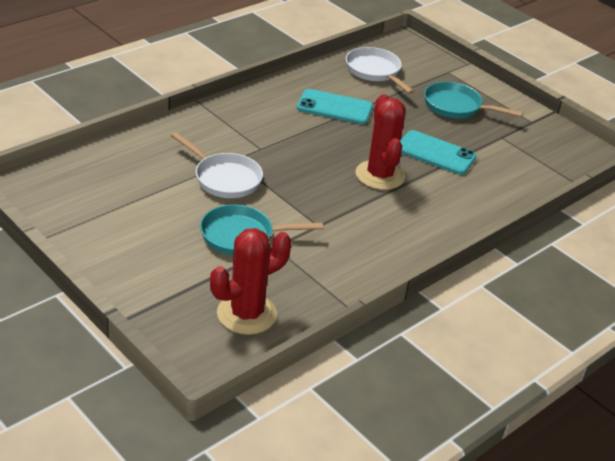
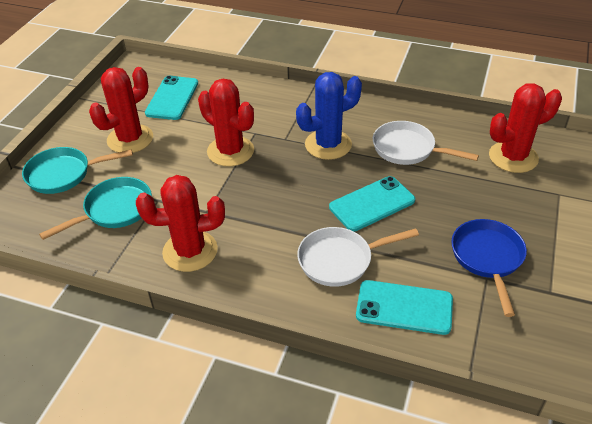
blue cactus: none = 0 -> [296,72,362,160] = 1
blue pan: none = 0 -> [451,219,527,317] = 1
red cactus: [210,228,291,335] [355,94,406,190] = 2 -> [89,67,153,153] [136,175,225,272] [198,79,254,166] [489,83,562,173] = 4
turquoise phone: [297,89,373,124] [400,130,477,175] = 2 -> [145,76,198,120] [329,176,415,232] [356,280,453,335] = 3

